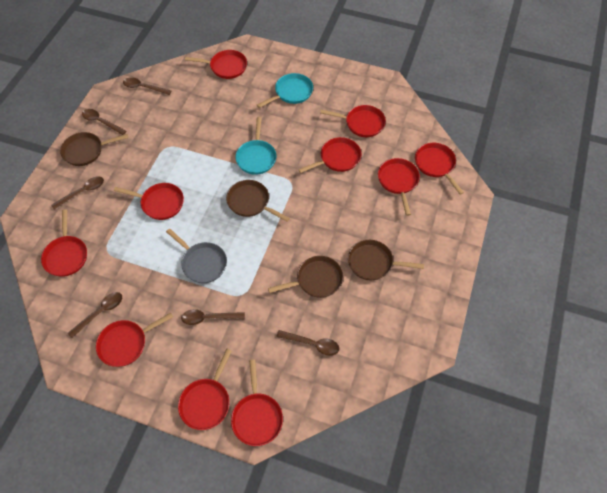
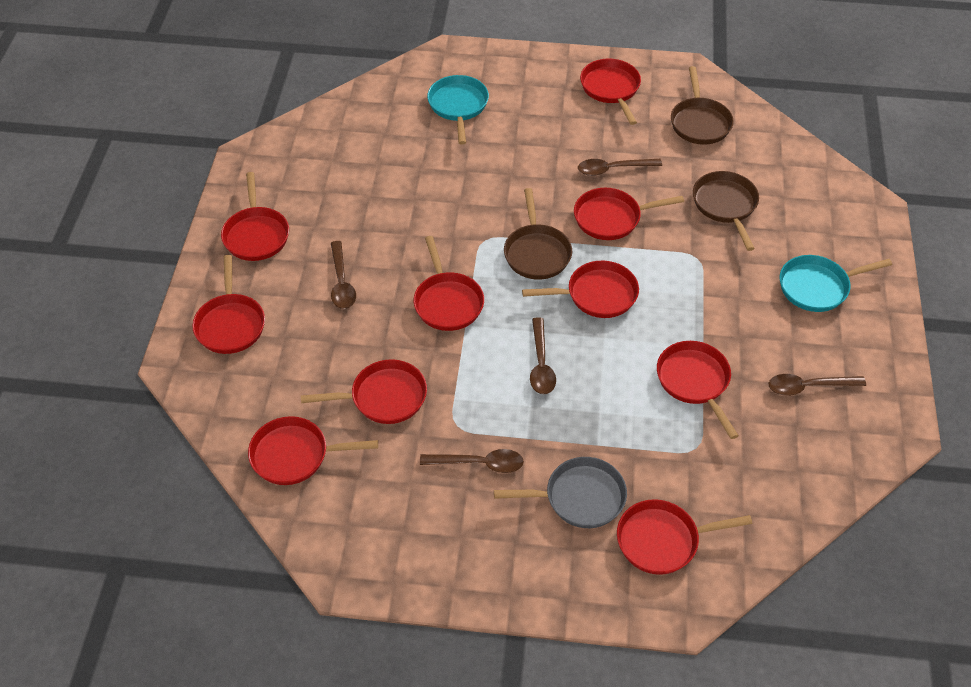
brown pan: [60,132,128,166] [226,180,290,222] [268,256,343,298] [348,240,424,280] = 4 -> [504,188,572,280] [671,66,734,145] [693,171,759,251] = 3
brown spoon: [51,176,104,209] [68,292,122,338] [82,109,126,135] [123,77,171,95] [181,309,245,325] [276,330,339,356] = 6 -> [331,241,356,309] [420,449,524,473] [530,317,556,394] [578,159,662,176] [769,374,866,396] = 5

